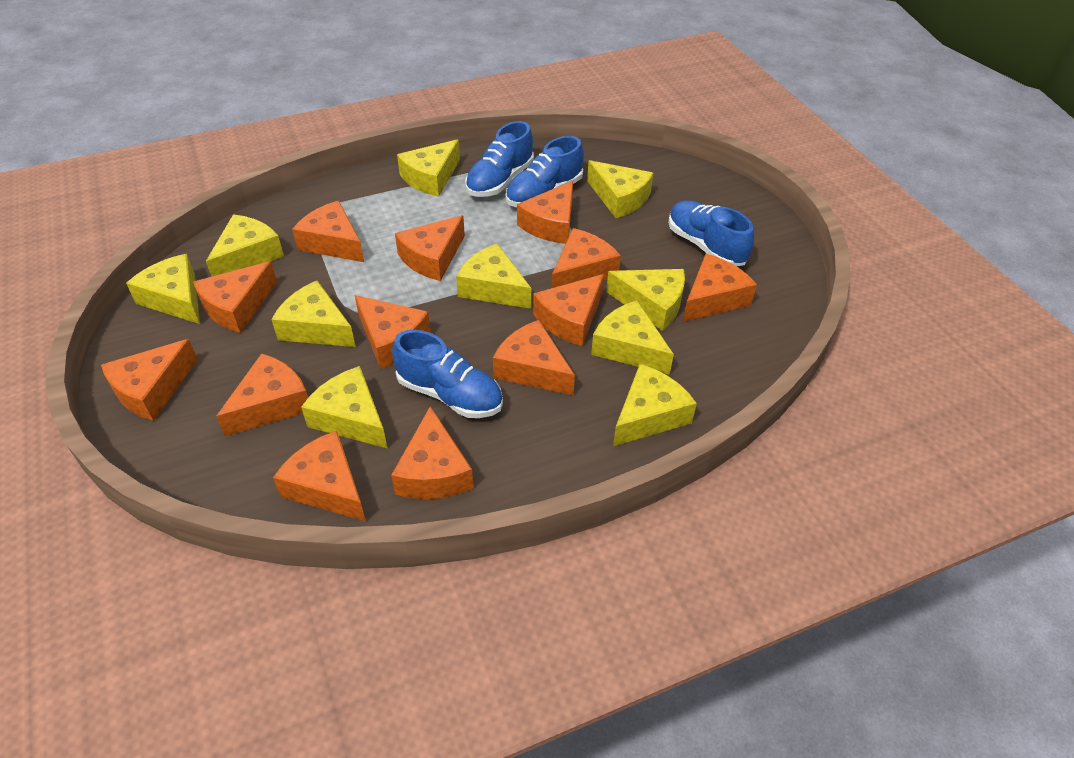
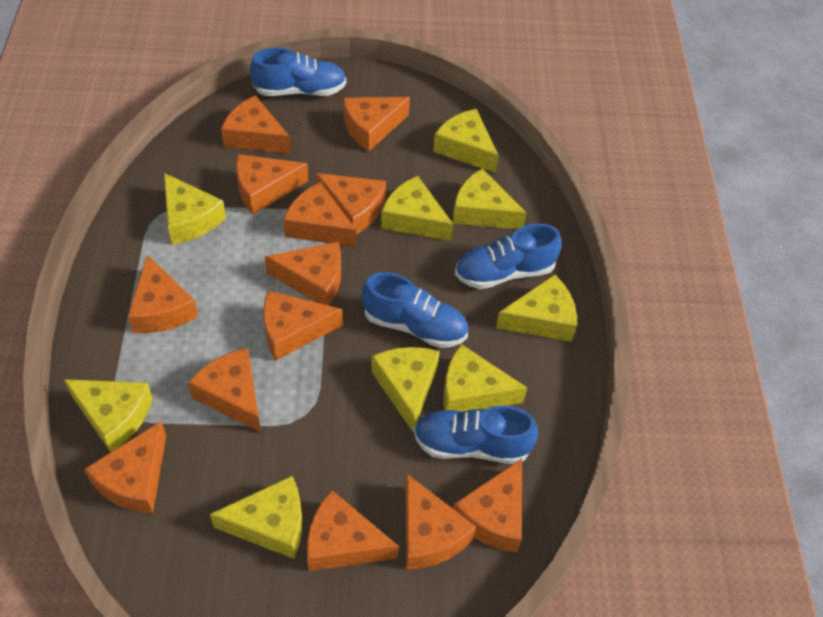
yellow cheese: [126,254,200,324] [206,214,284,277] [271,281,356,347] [301,366,387,448] [397,139,460,197] [456,243,531,309] [587,160,653,218] [591,300,674,375] [606,269,685,331] [613,364,697,446] = 10 -> [64,379,153,452] [164,173,226,244] [210,476,302,559] [371,347,440,432] [381,176,453,241] [433,109,499,173] [443,344,527,412] [452,168,526,229] [496,274,577,342] = 9

